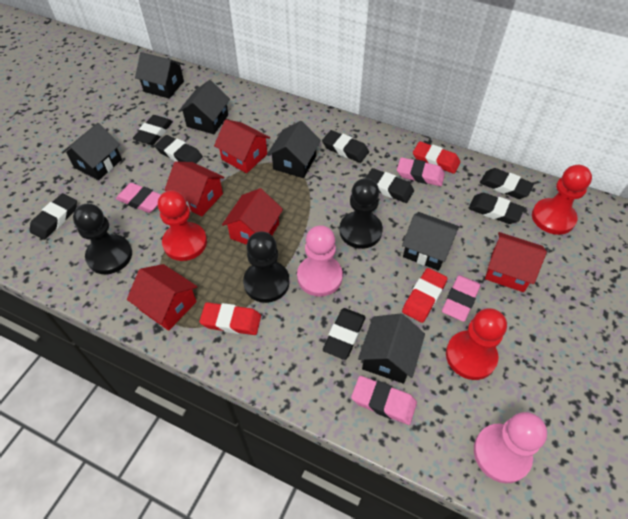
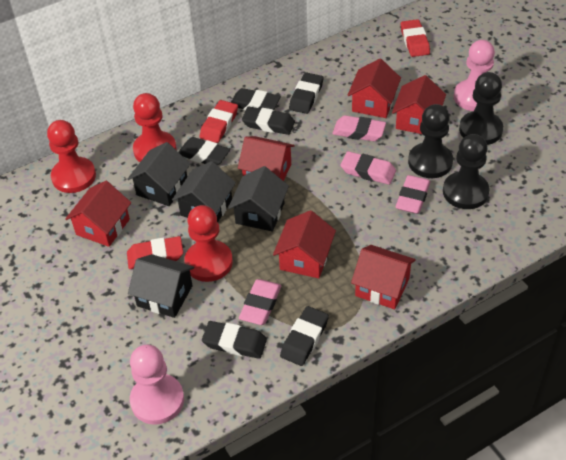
black eraser: [29,193,77,240] [133,115,173,145] [155,135,203,164] [322,130,369,163] [323,308,366,360] [366,168,414,203] [469,193,524,224] [480,168,534,199] = 8 -> [178,137,230,166] [202,321,267,359] [231,88,281,110] [242,107,295,135] [280,306,329,366] [289,72,323,114] = 6
black house: [62,123,122,180] [135,52,184,99] [178,80,230,134] [267,121,321,178] [358,314,425,384] [402,212,459,271] = 6 -> [127,142,190,206] [128,254,194,318] [172,161,236,222] [228,166,289,232] = 4
red house: [127,264,197,331] [164,161,224,217] [214,119,270,173] [222,188,283,245] [485,232,547,292] = 5 -> [65,181,131,247] [238,136,295,181] [273,210,336,279] [347,59,401,118] [351,245,416,309] [392,75,446,134] = 6

